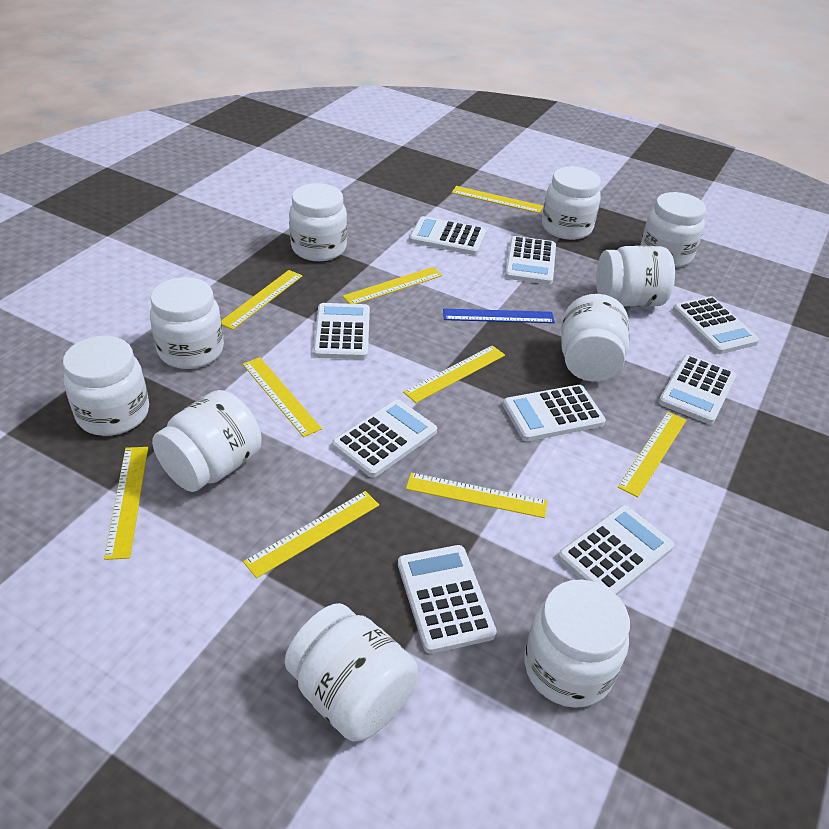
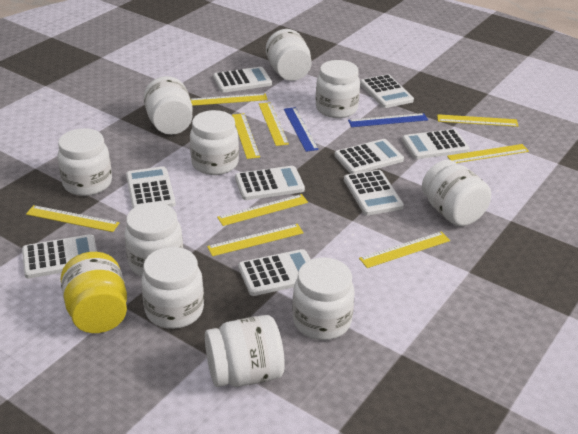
blue ruler: [443,309,555,323] = 1 -> [284,107,319,152] [348,113,428,127] = 2
yellow jar: none = 0 -> [60,252,127,333] = 1

